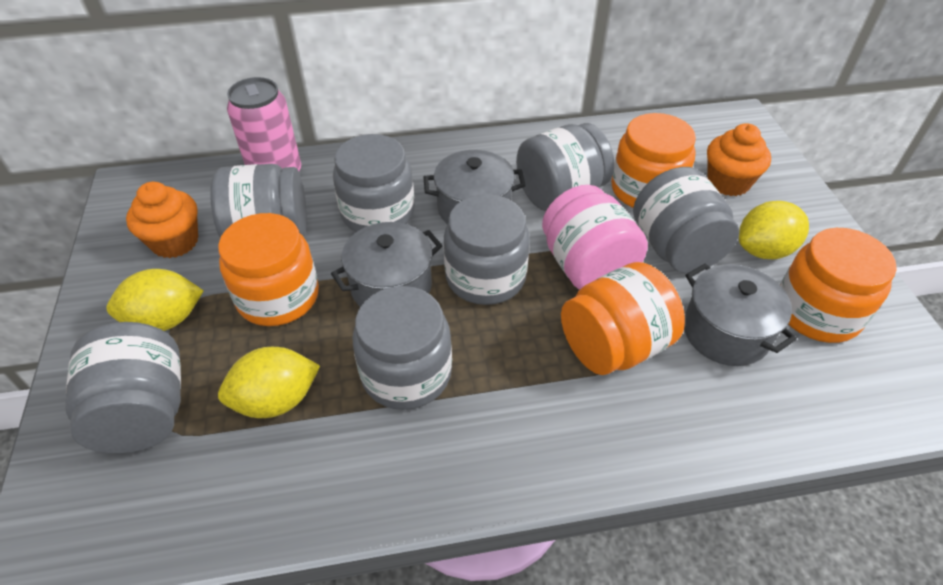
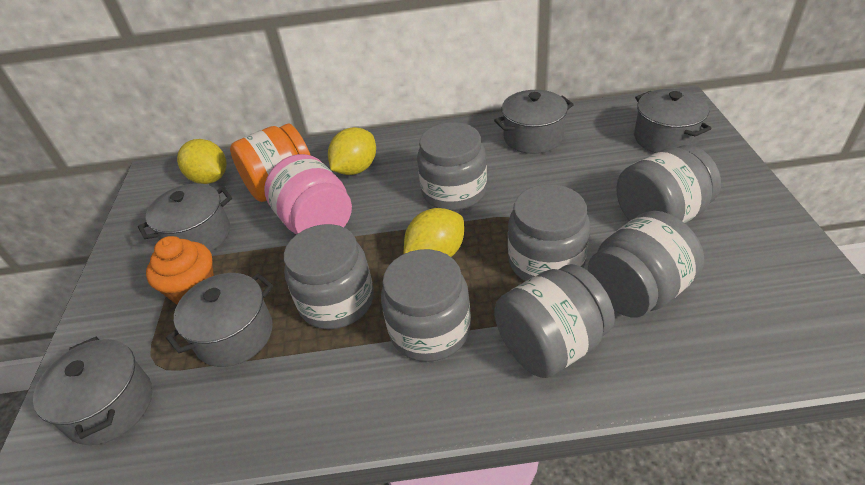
grey pot: [331,222,442,307] [423,150,526,225] [684,264,797,366] = 3 -> [33,337,152,445] [138,183,232,252] [166,273,273,367] [494,90,574,154] [634,89,711,153] = 5
orange cupcake: [126,182,198,258] [707,123,771,196] = 2 -> [146,236,214,304] = 1
orange jar: [218,213,319,326] [561,262,685,375] [611,113,696,208] [781,228,897,343] = 4 -> [230,124,310,202] = 1
pink can: [227,77,301,171] = 1 -> none = 0

